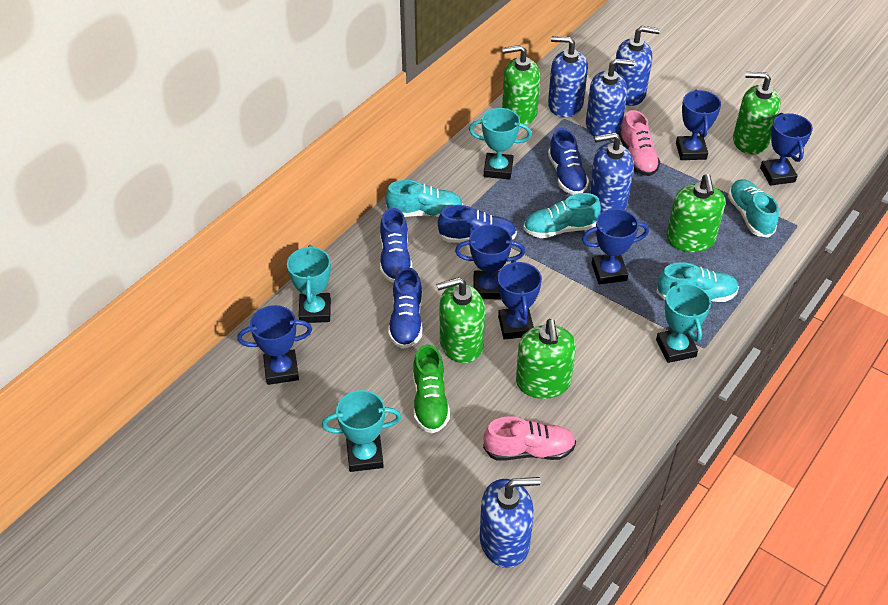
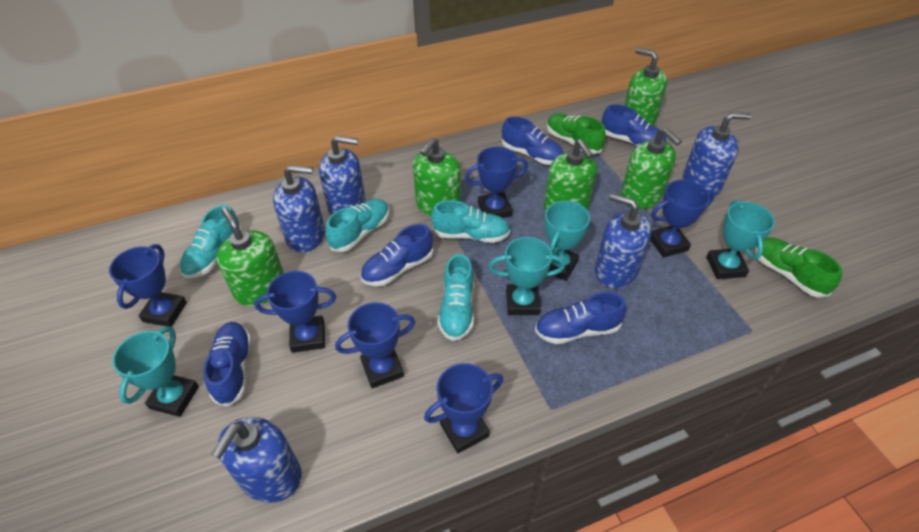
blue shoe: [380,208,412,283] [388,267,423,349] [438,205,517,243] [548,128,589,195] = 4 -> [203,322,252,407] [360,224,433,286] [502,116,564,165] [535,292,626,344] [602,104,666,146] = 5
green shoe: [413,344,450,433] = 1 -> [547,114,606,154] [755,237,843,298] = 2
pink shoe: [483,416,576,461] [619,110,660,176] = 2 -> none = 0

